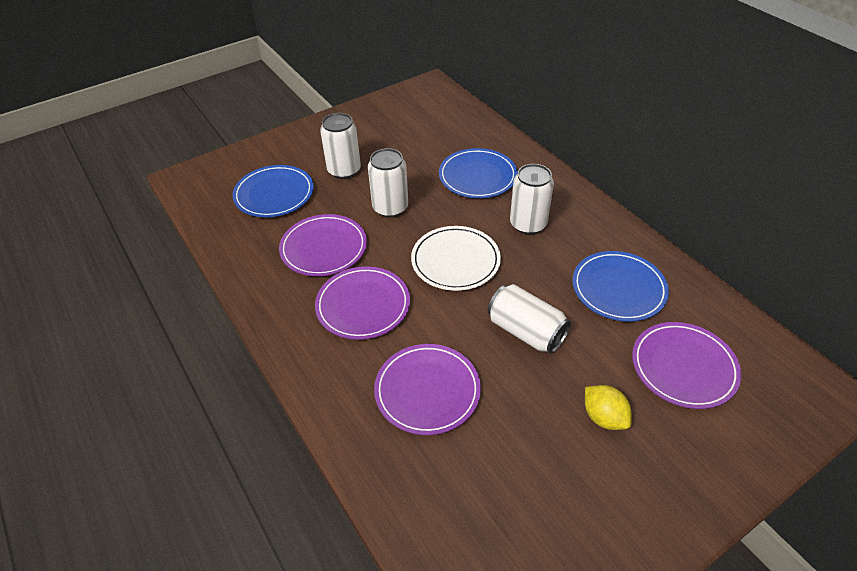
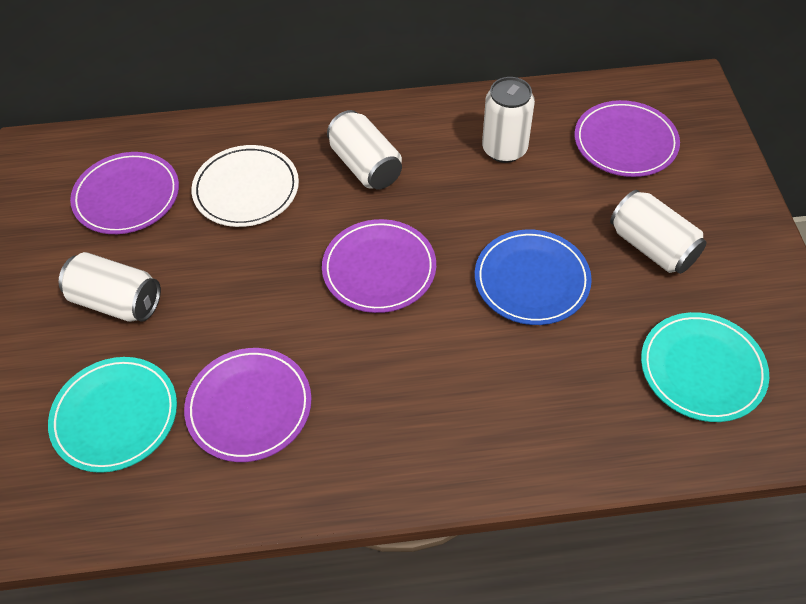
blue plate: [232,165,314,217] [439,148,518,198] [572,251,669,322] = 3 -> [475,230,592,325] = 1
turquoise plate: none = 0 -> [48,357,177,473] [641,312,769,422] = 2
yellow lemon: [585,385,632,430] = 1 -> none = 0

